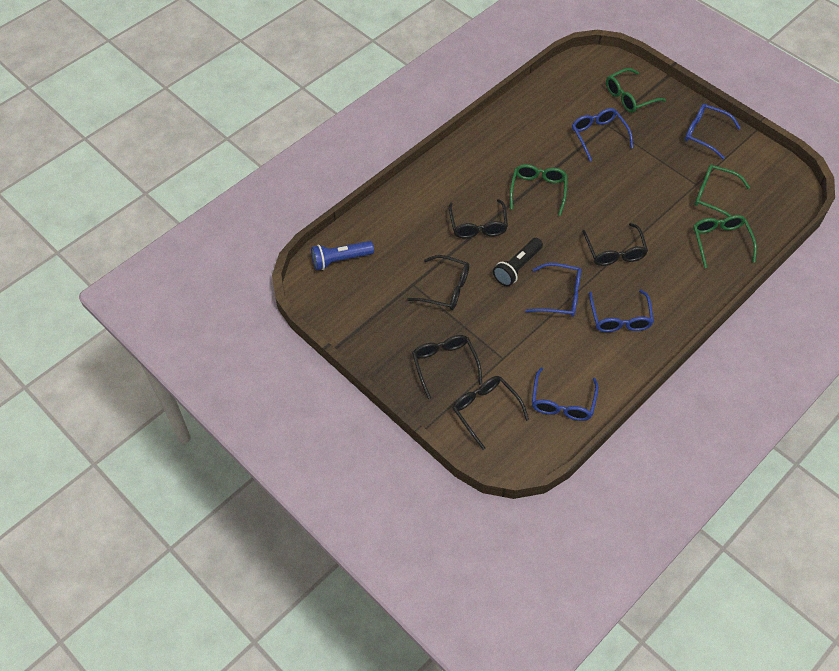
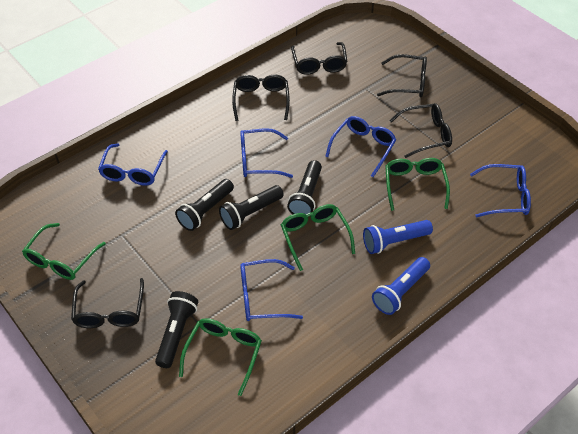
black flashlight: [493,238,543,286] = 1 -> [155,291,198,368] [175,179,234,231] [219,185,284,230] [287,160,322,214] = 4
blue flashlight: [311,241,374,270] = 1 -> [363,220,433,254] [372,257,430,315] = 2

